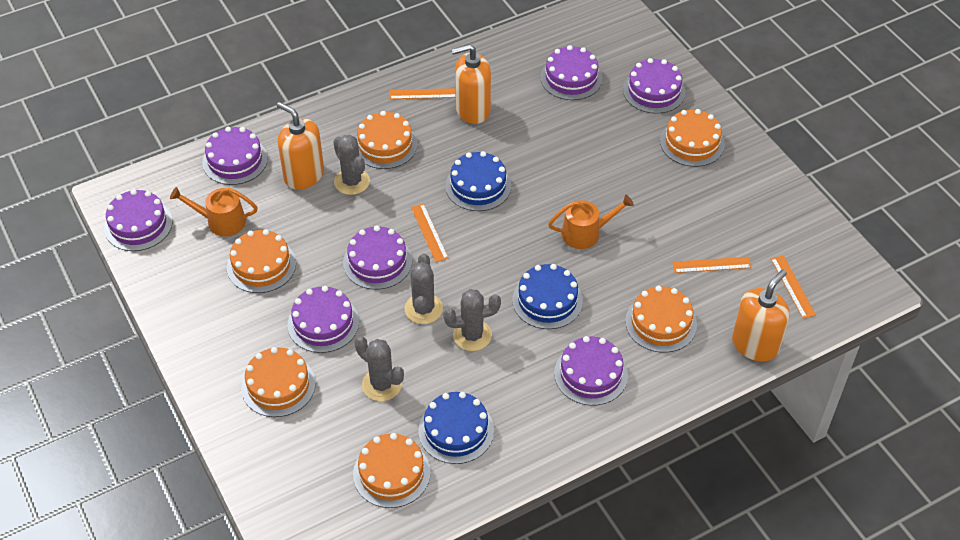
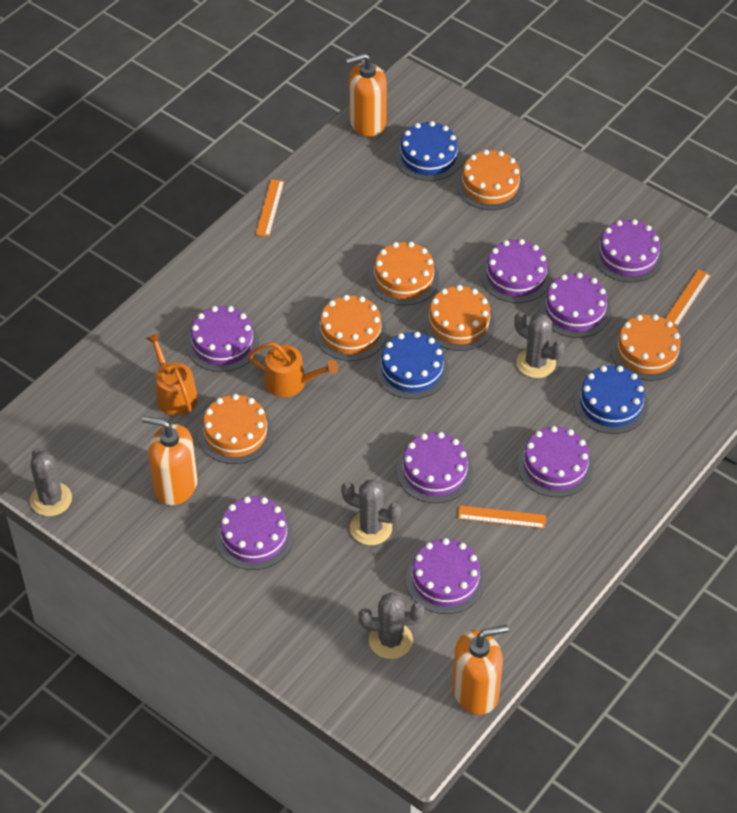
orange ruler: [389,88,455,99] [411,203,449,262] [672,257,752,273] [771,255,816,319] = 4 -> [256,179,284,237] [458,505,546,529] [665,269,711,327] = 3
purple cake: [104,189,172,251] [202,127,268,185] [288,286,359,353] [343,226,412,290] [540,45,602,100] [554,336,628,406] [623,58,685,114] = 7 -> [187,306,259,372] [215,497,294,570] [397,432,473,503] [406,538,485,614] [481,239,551,303] [517,426,594,497] [540,273,611,338] [593,219,664,282] = 8

